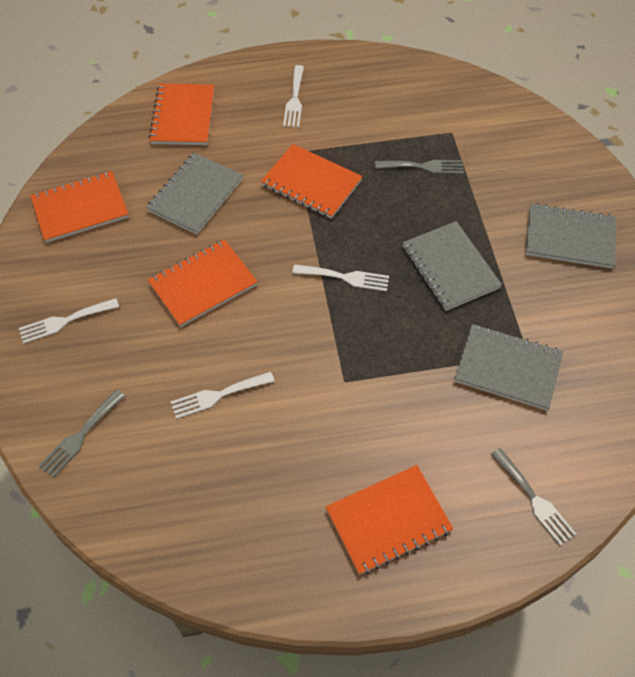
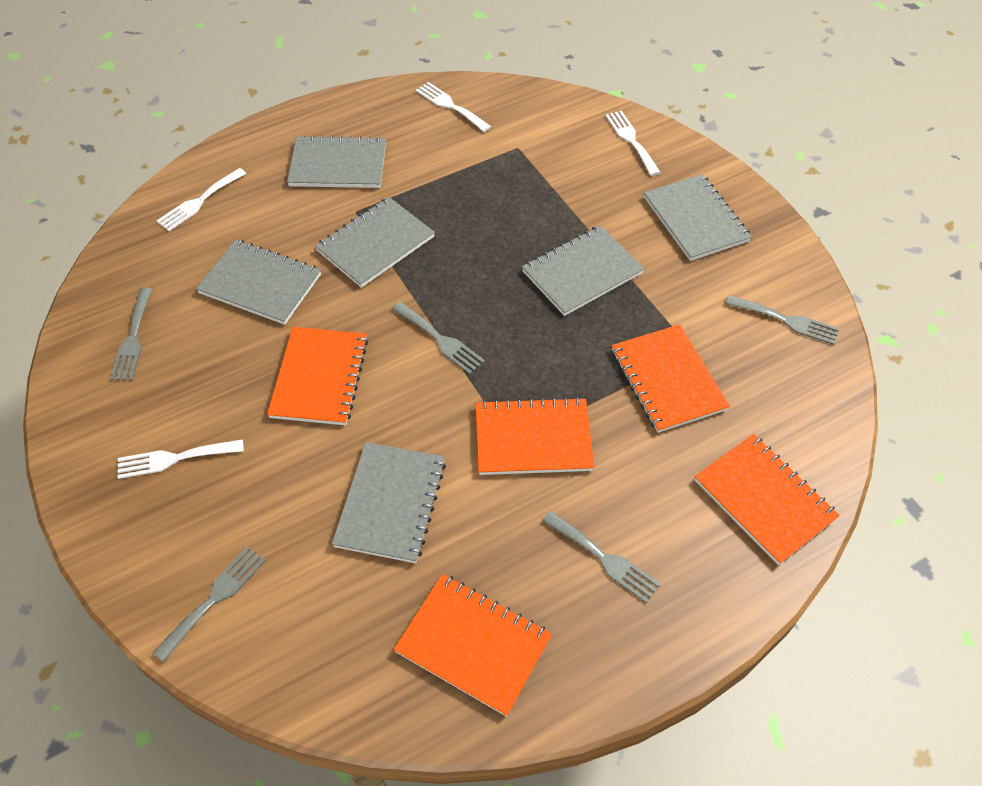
grey fork: [38,390,125,478] [375,160,464,174] [491,448,576,546] = 3 -> [110,287,153,380] [153,546,266,662] [392,302,485,374] [542,511,661,603] [726,295,839,345] = 5
grey notebook: [146,153,243,235] [403,221,502,311] [455,324,563,411] [525,203,616,269] = 4 -> [196,240,321,325] [287,135,386,188] [315,197,435,288] [332,442,446,563] [522,225,645,316] [644,174,752,261] = 6

